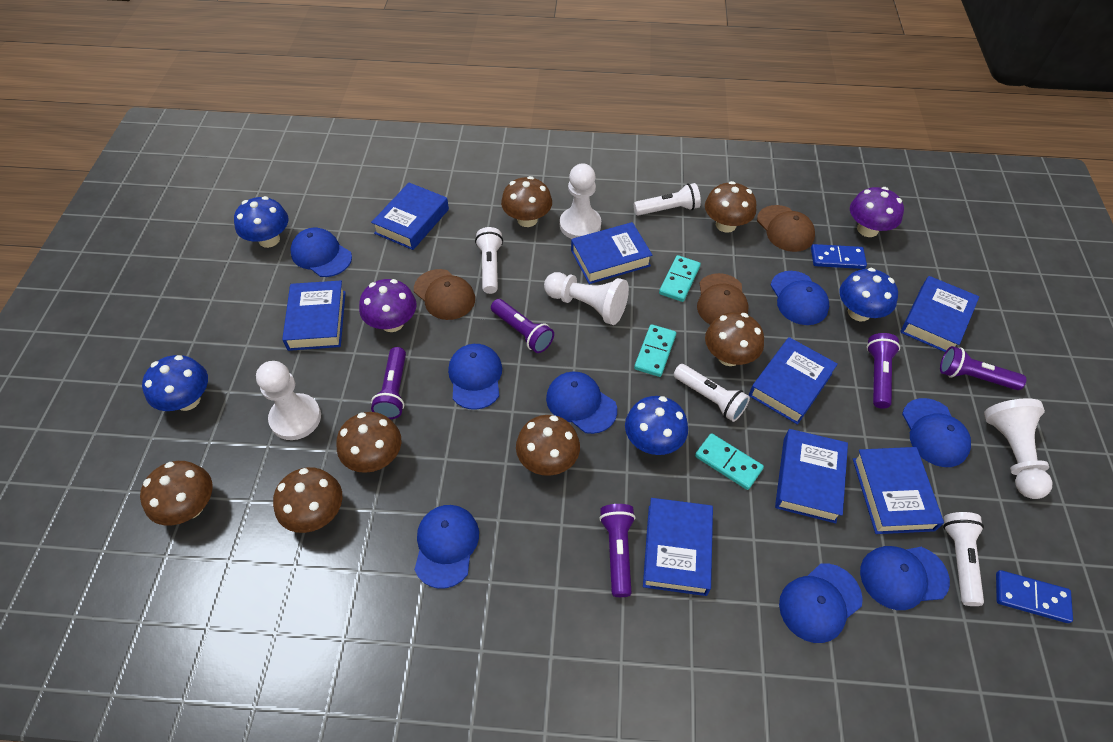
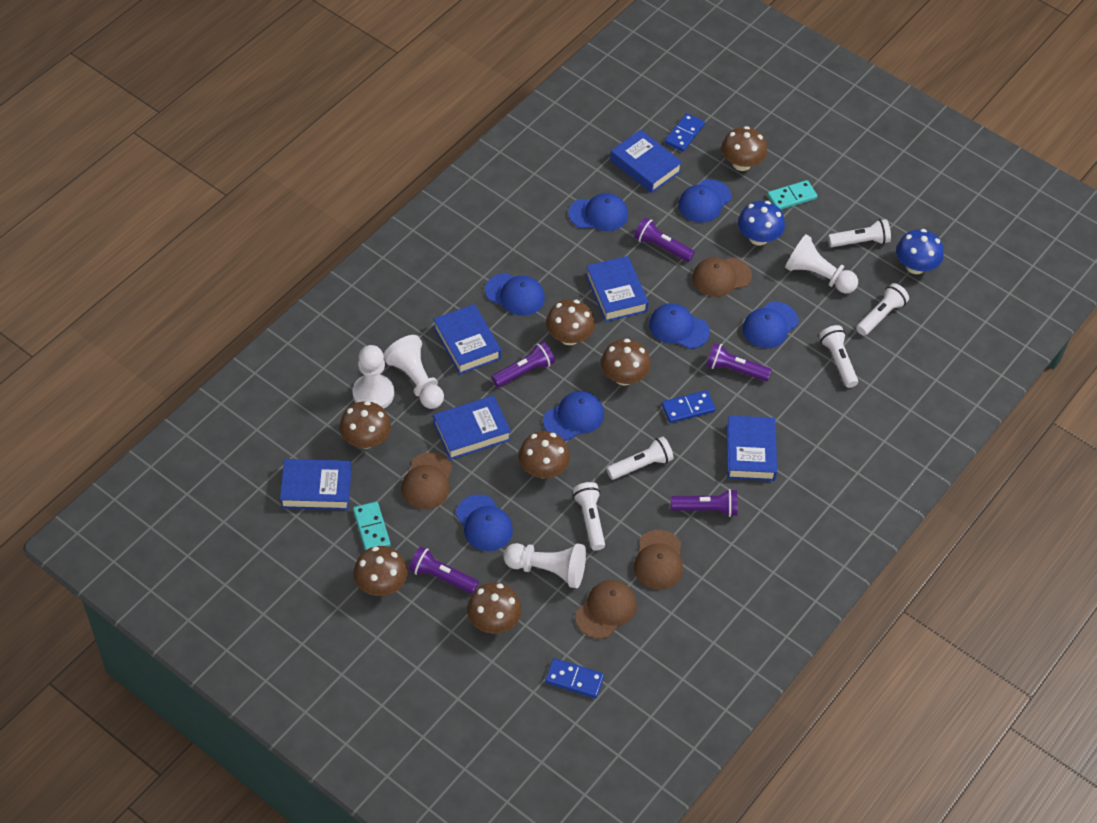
blue book: [282,281,346,351] [371,183,449,250] [571,222,652,284] [643,498,713,596] [749,337,838,425] [775,429,848,523] [853,447,944,534] [901,276,979,352] = 8 -> [280,459,352,510] [433,304,501,374] [433,395,511,460] [586,256,649,322] [610,129,682,193] [726,415,777,481] = 6
blue cap: [290,228,352,277] [414,505,479,589] [448,344,502,410] [546,372,617,434] [770,271,829,325] [779,563,863,643] [860,546,950,610] [902,398,971,467] = 8 -> [456,494,513,551] [485,273,545,316] [543,391,604,441] [568,193,628,231] [649,303,710,349] [678,179,731,223] [742,302,799,348] = 7
blue domino: [811,244,867,269] [996,570,1073,623] = 2 -> [545,658,604,698] [662,390,716,423] [665,113,705,152] = 3
blue mushroom: [142,355,208,411] [234,196,288,248] [625,396,688,455] [839,268,898,321] = 4 -> [738,201,785,245] [896,229,944,274] = 2
brown cap: [414,269,475,320] [697,273,749,325] [757,205,815,252] = 3 -> [401,452,452,509] [575,580,637,639] [634,530,683,590] [692,257,752,297] = 4
purple mushroom: [359,279,417,332] [850,187,904,237] = 2 -> none = 0
turquoise domino: [634,324,676,377] [659,255,701,302] [695,433,764,490] = 3 -> [353,502,391,550] [767,180,817,210] = 2
white flashlight: [475,227,503,294] [634,183,701,216] [674,364,750,422] [943,512,984,606] = 4 -> [573,482,605,551] [606,437,674,480] [819,325,858,388] [828,219,891,247] [856,283,909,336] = 5

